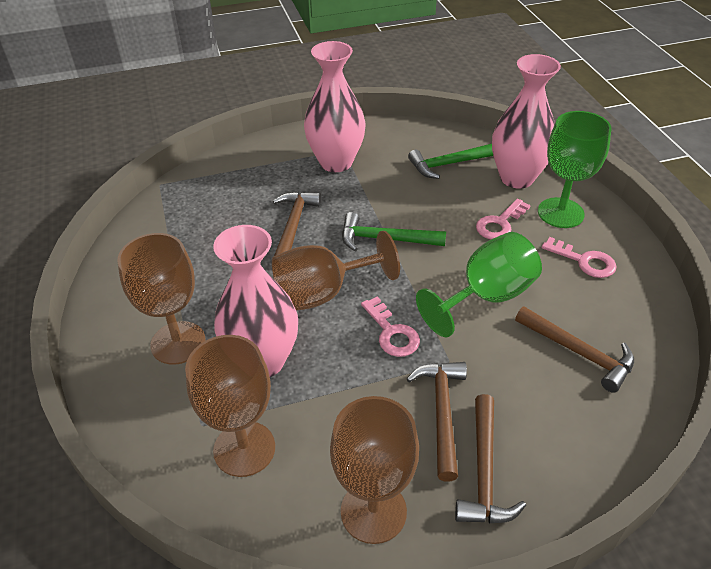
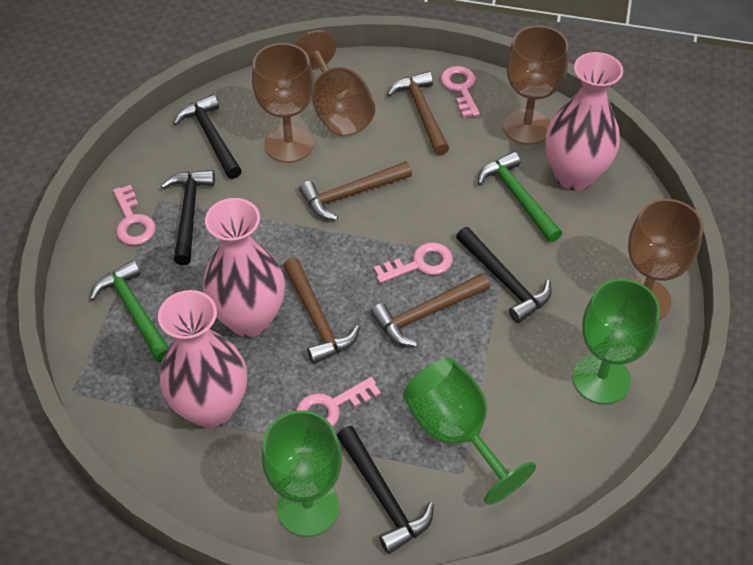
black hammer: none = 0 -> [161,170,215,265] [173,95,242,179] [337,426,434,554] [456,227,552,323] = 4
green goblet: [416,232,542,337] [538,111,612,228] = 2 -> [262,410,342,537] [403,358,536,505] [572,279,660,404] = 3
pink key: [361,296,420,357] [476,199,531,239] [542,237,616,278] = 3 -> [113,185,156,245] [296,377,381,426] [374,242,453,283] [441,66,480,118] = 4

